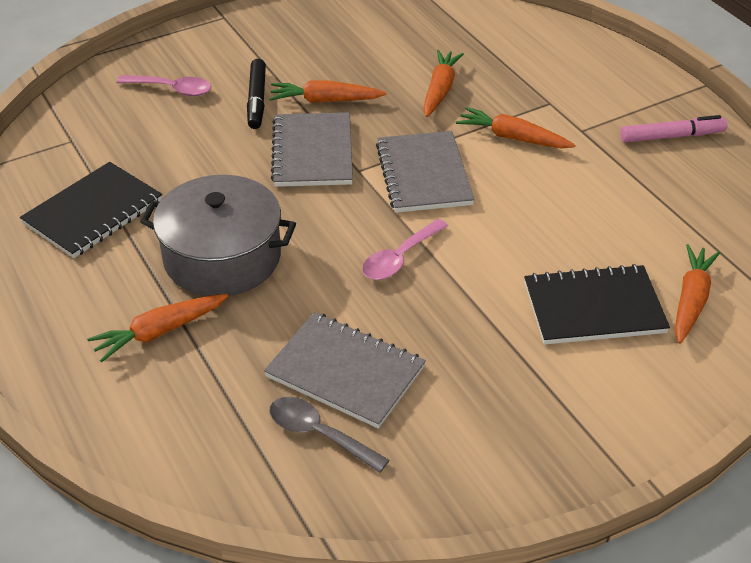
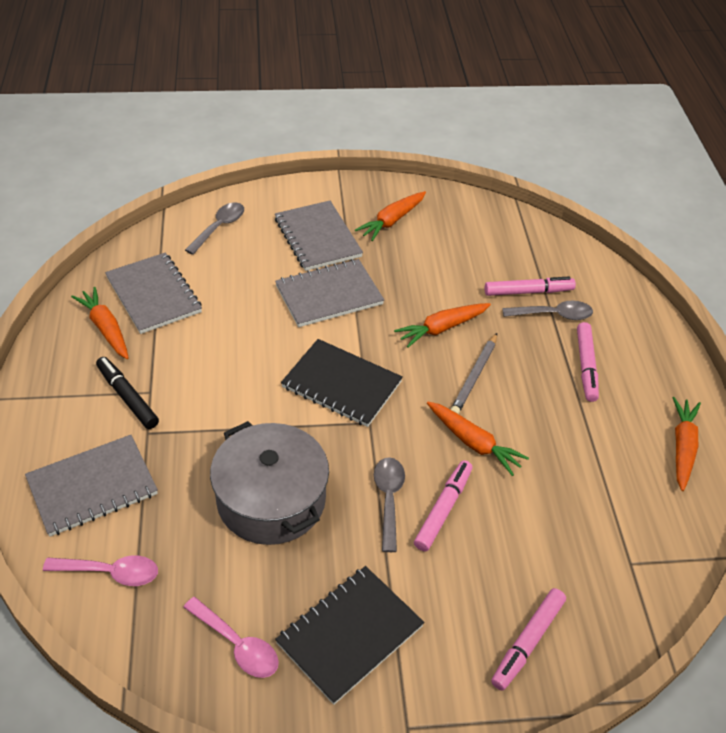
grey notebook: [264,312,426,429] [271,112,353,187] [376,131,475,213] = 3 -> [25,435,158,537] [105,253,202,334] [275,201,363,271] [275,259,384,327] = 4
grey pencil: none = 0 -> [450,333,497,414] = 1
grey spoon: [270,397,389,473] = 1 -> [185,203,244,255] [374,457,405,552] [502,300,593,320] = 3
pink marker: [620,115,727,142] = 1 -> [414,460,472,551] [484,277,576,296] [491,588,566,691] [577,322,599,402] = 4

